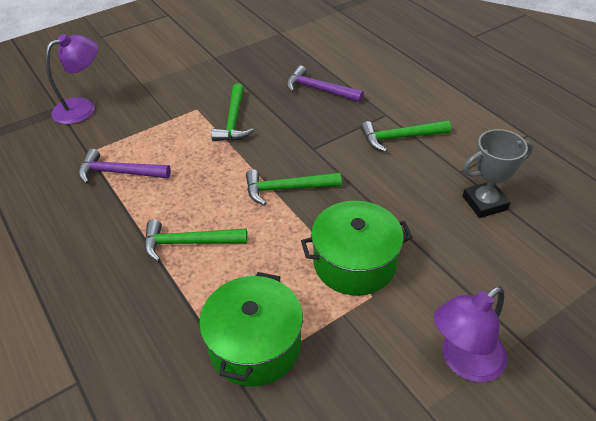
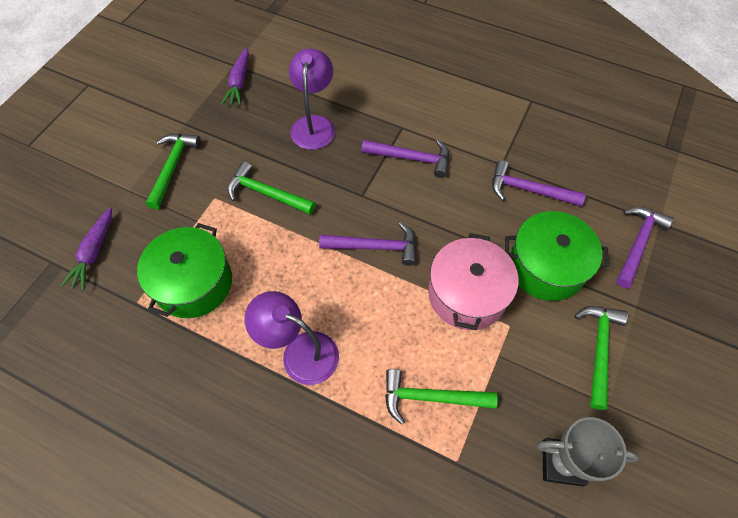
pink pot: none = 0 -> [428,233,518,330] = 1
purple carrot: none = 0 -> [61,207,112,290] [221,48,249,106] = 2
purple hammer: [78,149,171,184] [286,65,364,102] = 2 -> [319,222,416,266] [361,140,449,178] [492,160,586,206] [616,207,674,288] = 4

